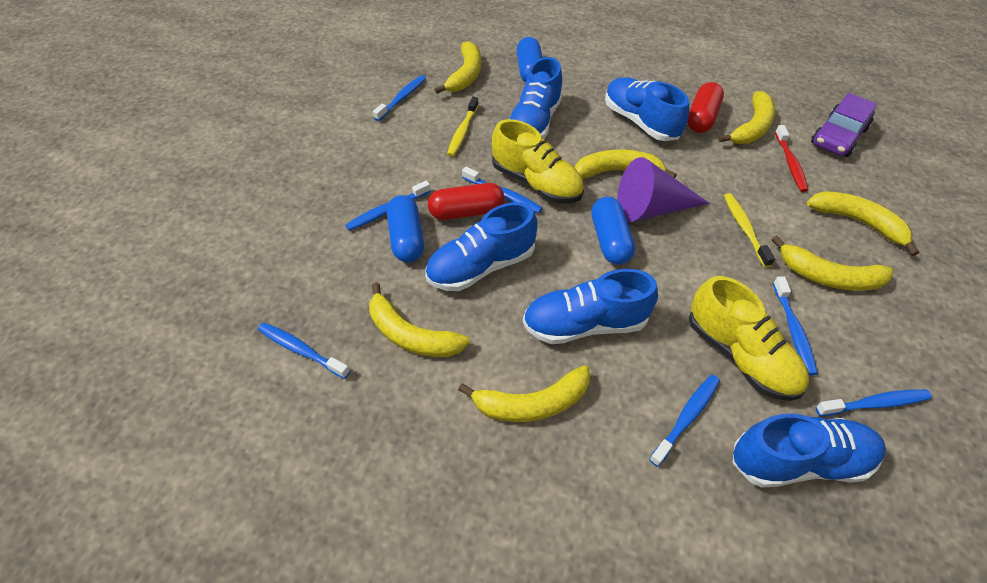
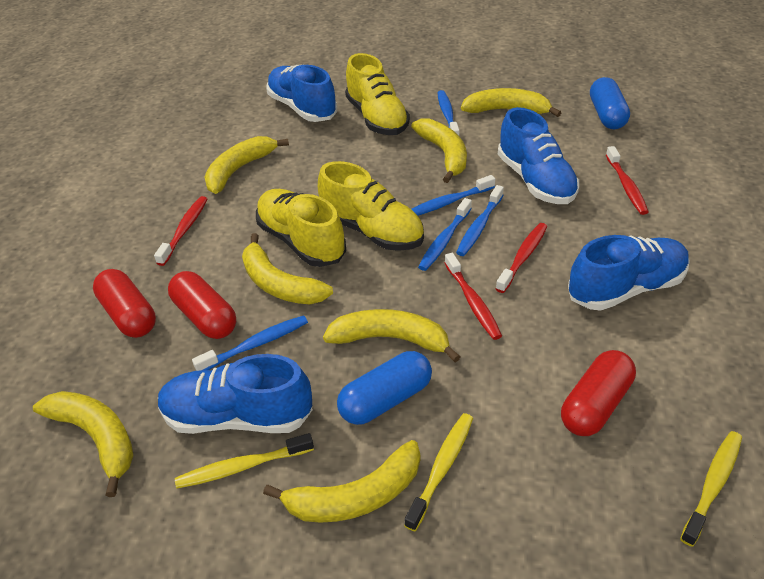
blue capsule: [387,195,424,262] [516,37,543,83] [591,197,635,265] = 3 -> [337,351,432,425] [590,77,630,129] = 2
blue shoe: [425,202,538,291] [509,57,563,139] [523,269,658,344] [605,77,689,141] [733,414,886,488] = 5 -> [158,354,313,434] [266,65,337,122] [498,107,579,204] [568,235,690,311] = 4
blue toothbrush: [258,323,350,379] [345,181,431,231] [373,75,426,121] [462,167,543,213] [649,375,720,467] [773,276,818,375] [815,389,932,416] = 7 -> [192,315,308,371] [411,175,495,216] [418,198,472,271] [438,90,460,135] [456,185,504,256] = 5
purple car: [811,93,877,157] = 1 -> none = 0
purple cone: [617,157,710,222] = 1 -> none = 0
red capsule: [428,183,505,220] [687,82,724,133] = 2 -> [93,269,156,338] [168,271,236,339] [561,350,636,436] = 3
red toothbrush: [775,125,809,192] = 1 -> [154,196,207,266] [445,253,502,340] [496,223,547,293] [606,146,649,215] = 4
yellow shoe: [492,119,584,204] [689,276,809,401] = 2 -> [256,189,346,267] [318,161,424,251] [345,53,410,135] = 3
yellow toothbrush: [447,97,479,157] [724,193,775,267] = 2 -> [175,433,314,488] [404,413,473,531] [680,431,742,547] = 3

